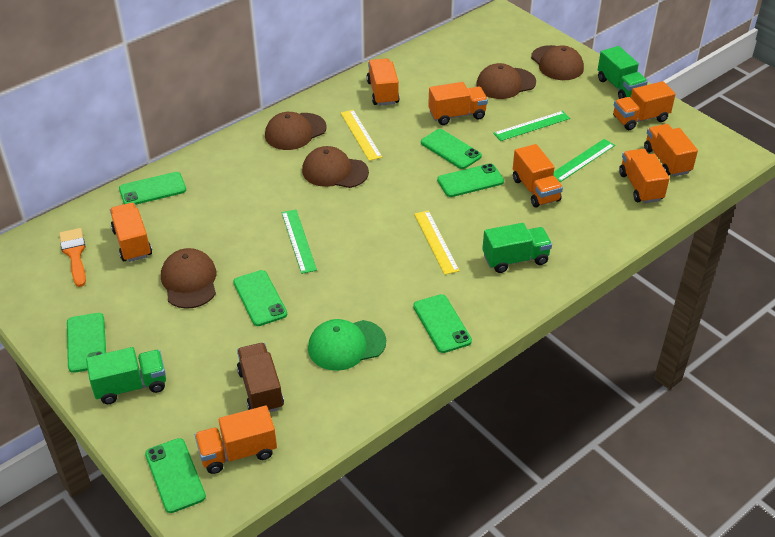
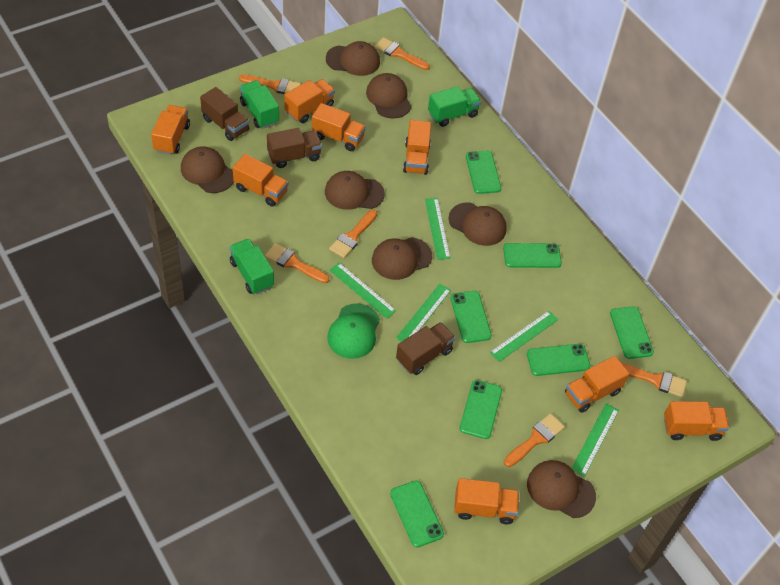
brown cap: [161,248,216,309] [265,112,327,150] [302,146,369,188] [476,63,536,99] [531,45,584,80] = 5 -> [181,146,234,193] [325,171,385,210] [326,41,380,76] [366,73,411,118] [372,237,432,280] [448,202,507,246] [527,460,596,518] = 7
brown truck: [237,343,284,412] = 1 -> [200,87,249,141] [267,128,322,168] [396,322,455,375] = 3
green ruler: [281,210,317,274] [493,111,570,141] [553,139,615,182] = 3 -> [330,263,396,319] [396,284,451,342] [425,198,450,260] [490,311,558,362] [571,404,619,477] = 5
orange brush: [59,228,86,287] = 1 -> [239,75,301,94] [265,243,329,283] [329,210,377,258] [374,37,430,70] [504,413,565,467] [622,363,687,397] = 6
yellow ruler: [341,110,382,161] [414,210,460,275] = 2 -> none = 0

